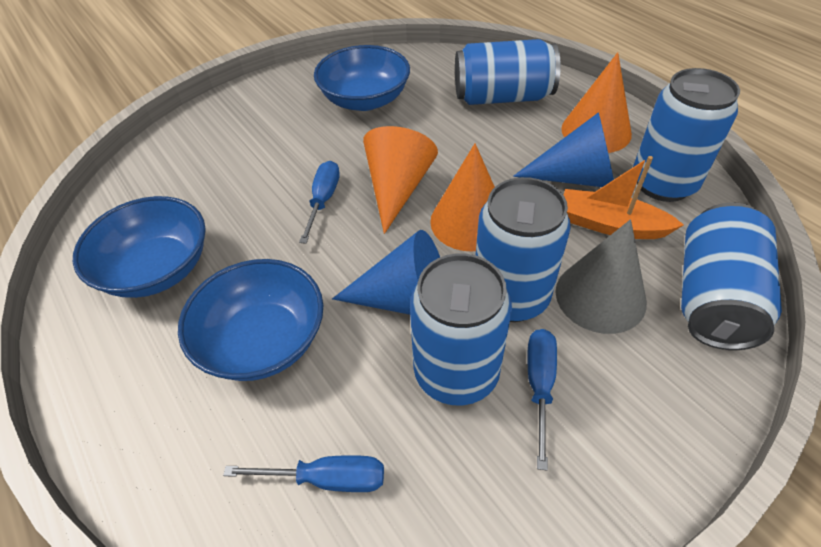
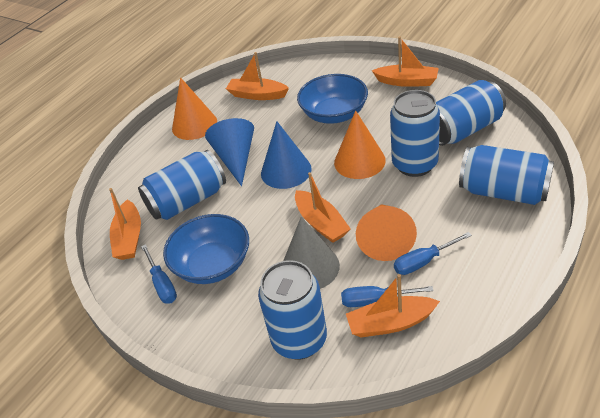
blue bowl: [73,196,206,298] [178,259,324,381] [314,45,410,111] = 3 -> [163,214,249,284] [297,74,368,124] = 2
orange boat: [564,156,684,239] = 1 -> [109,188,141,260] [226,52,289,100] [295,172,351,243] [346,274,440,337] [372,36,439,87] = 5

